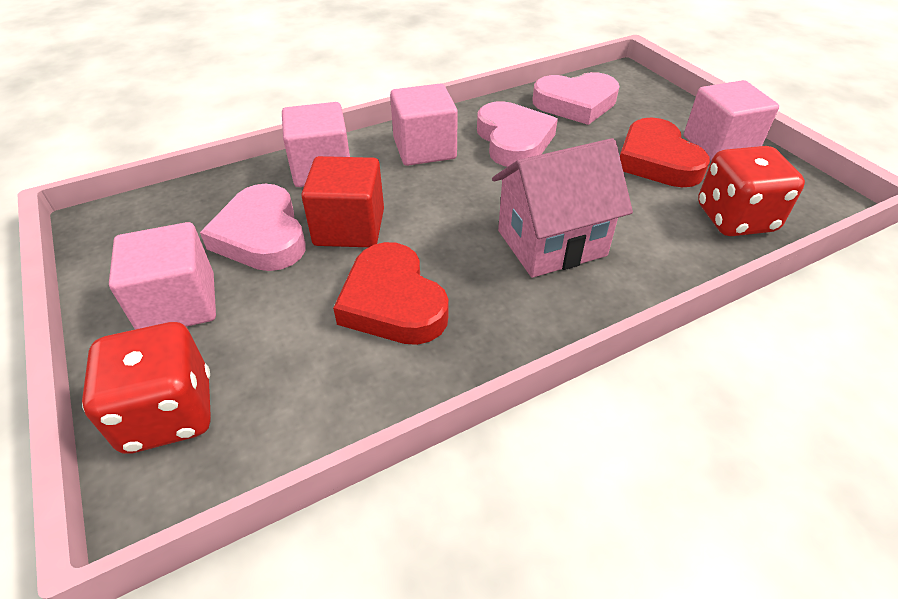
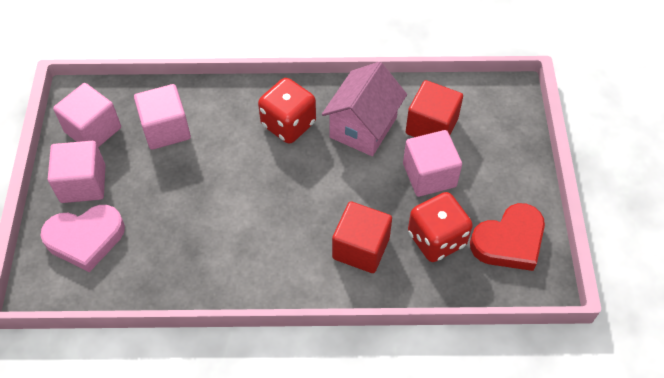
pink heart: [200,184,306,271] [477,101,558,167] [532,72,620,125] = 3 -> [40,205,125,272] = 1
red cube: [301,156,384,247] = 1 -> [332,201,392,273] [406,80,463,137] = 2
red heart: [333,242,449,345] [620,117,710,187] = 2 -> [470,203,545,271] = 1

